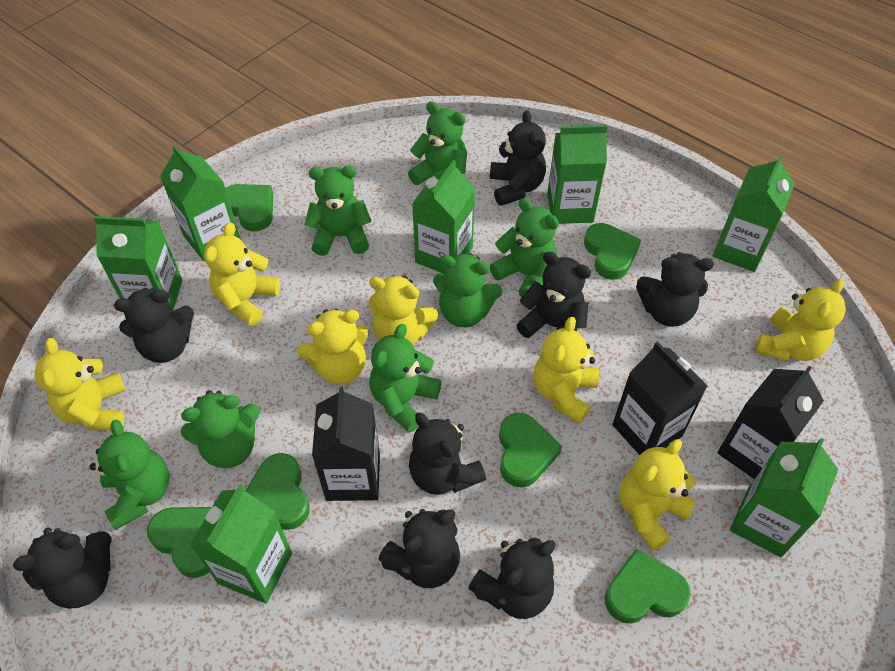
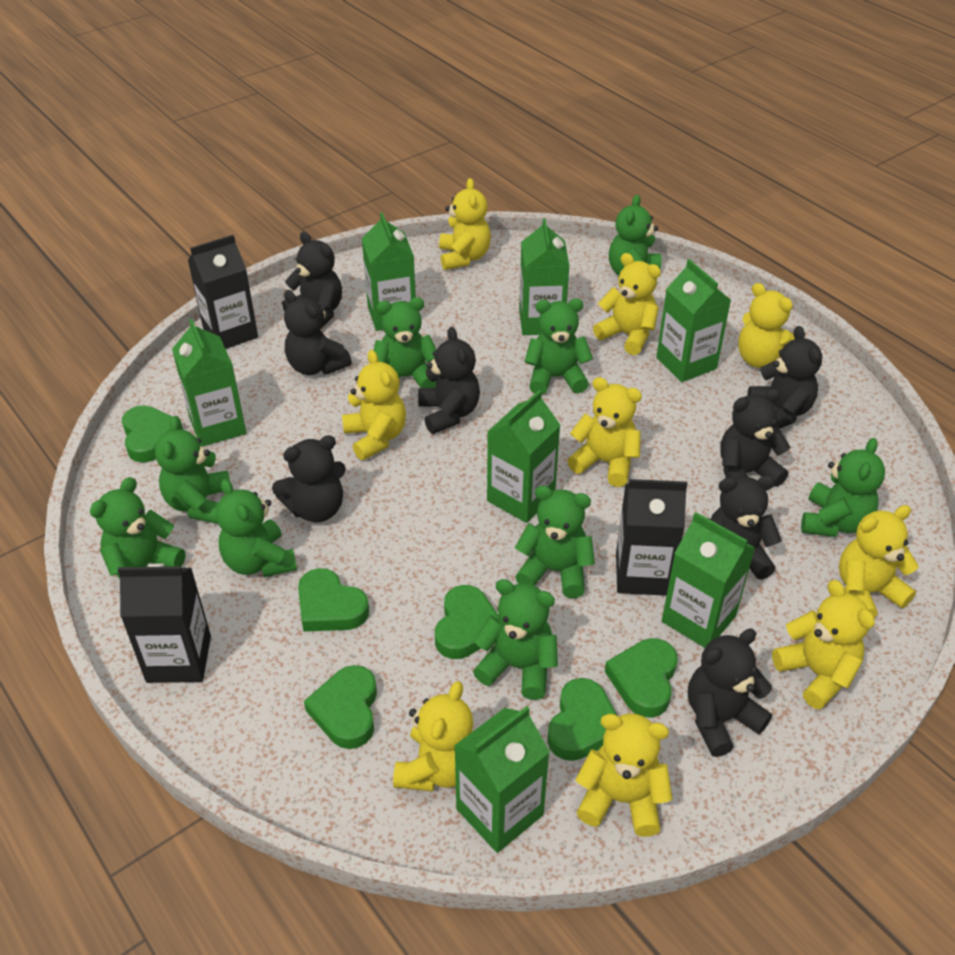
green teddy bear: [90,419,169,530] [180,390,260,468] [305,166,372,256] [369,324,441,433] [408,101,467,185] [433,253,503,327] [490,198,559,297] = 7 -> [90,477,185,579] [155,416,230,524] [216,479,297,577] [374,297,437,388] [473,579,558,700] [515,486,595,598] [524,299,593,394] [609,195,661,275] [801,438,885,537] = 9
yellow teddy bear: [35,338,125,431] [204,222,280,326] [297,309,369,384] [369,275,438,345] [533,316,599,424] [620,439,696,551] [755,279,846,361] = 7 -> [342,350,406,460] [393,681,473,791] [439,178,491,270] [567,377,642,487] [576,713,672,837] [593,253,661,355] [738,283,795,368] [772,580,875,709] [839,505,919,618] = 9

